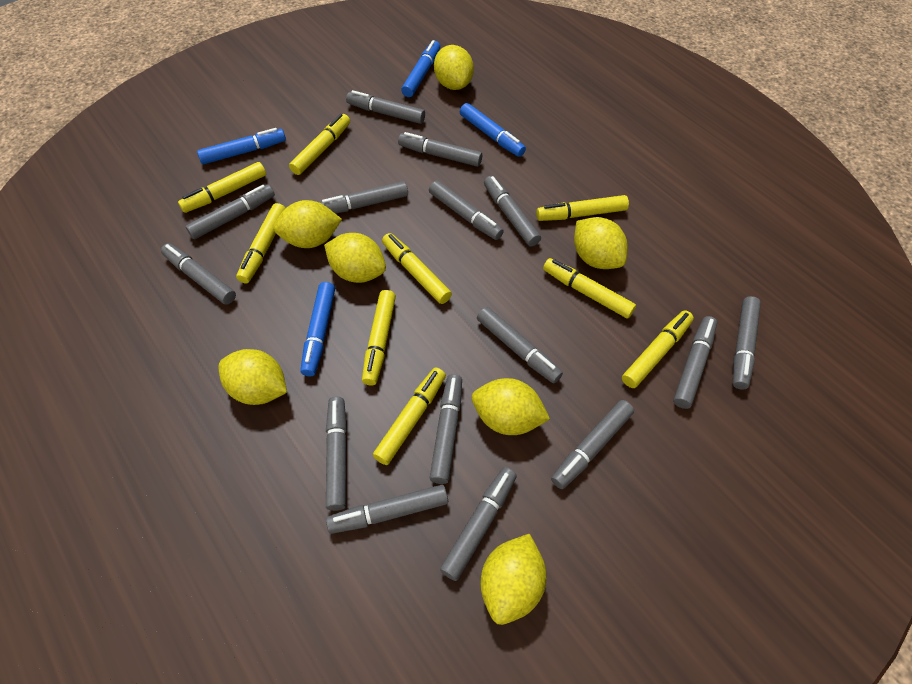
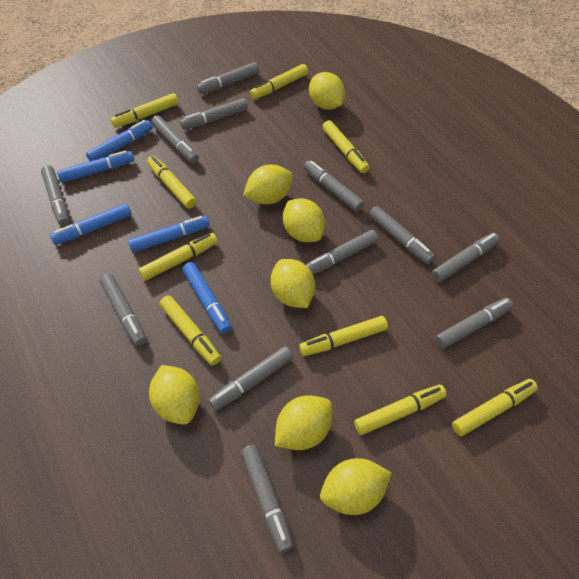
blue marker: [197,128,286,164] [300,282,335,376] [401,40,440,97] [460,103,526,157] = 4 -> [50,203,132,245] [57,150,135,183] [86,120,153,161] [128,216,210,253] [183,262,232,334] = 5
grey marker: [161,243,236,305] [186,185,275,239] [319,181,408,213] [326,397,347,511] [326,485,448,534] [346,90,425,124] [398,132,482,167] [429,181,504,240] [430,374,462,484] [440,467,517,581] [477,307,563,383] [484,176,541,247] [551,400,634,489] [673,316,717,409] [733,296,761,390] = 15 -> [41,165,70,226] [100,274,147,346] [151,115,199,163] [180,98,248,130] [197,62,259,94] [208,346,293,411] [241,445,294,552] [304,160,364,212] [306,230,378,274] [369,206,435,264] [432,233,500,282] [435,298,513,349] = 12

